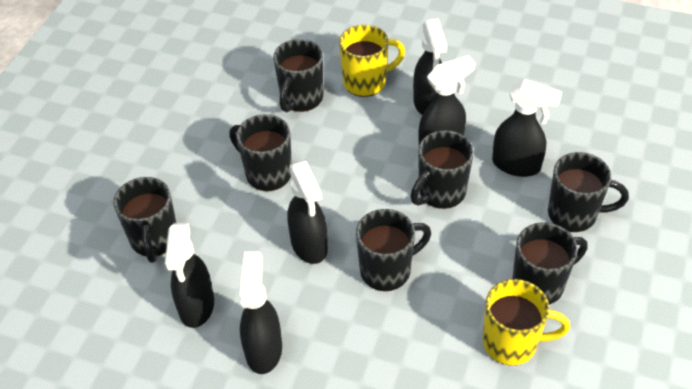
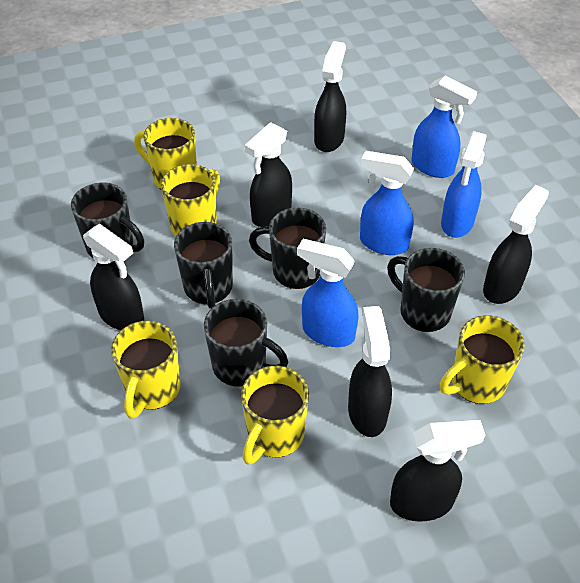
black mug: [113,177,176,263] [229,114,292,191] [273,39,323,112] [356,209,431,291] [410,130,474,209] [512,222,587,305] [548,152,629,232] = 7 -> [71,183,144,258] [174,222,233,309] [204,299,288,387] [249,208,326,289] [387,248,465,332] = 5
blue spray bottle: none = 0 -> [297,239,358,347] [360,151,414,255] [412,76,477,178] [441,131,487,238] = 4
yellow mug: [339,25,405,97] [483,279,570,366] = 2 -> [111,321,181,419] [134,118,197,190] [161,164,220,236] [241,366,309,465] [440,315,525,404] = 5

